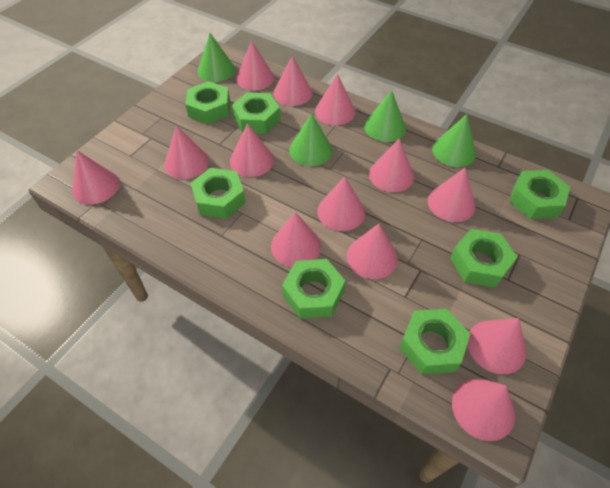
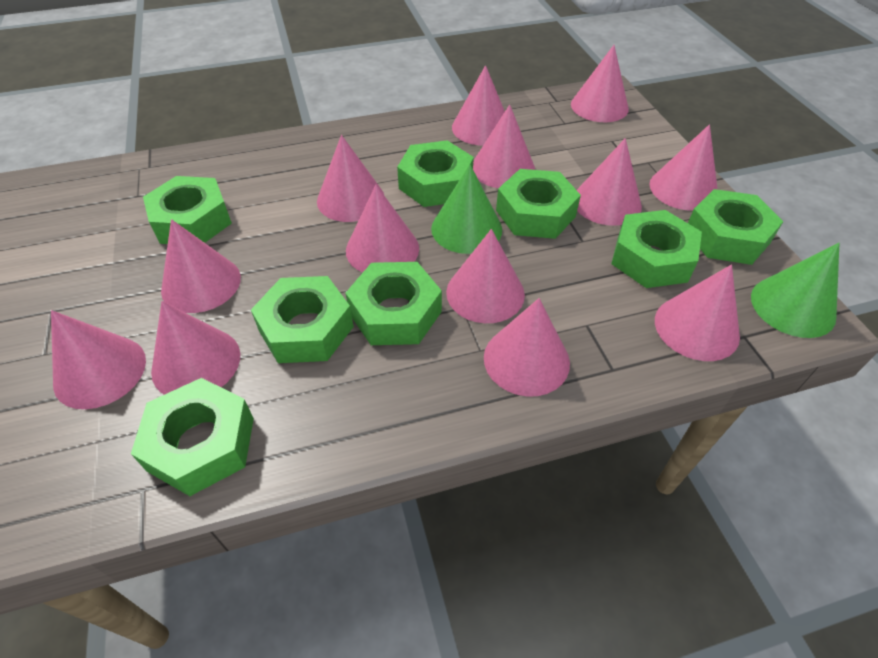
green cone: [197,33,235,82] [289,113,333,166] [364,90,406,142] [432,114,476,167] = 4 -> [431,164,502,254] [751,243,839,338] = 2
green nut: [185,81,230,124] [191,168,246,219] [232,92,280,134] [282,259,345,319] [399,309,470,374] [450,229,517,288] [509,170,570,219] = 7 -> [131,378,254,496] [143,176,232,244] [251,276,354,363] [346,262,442,345] [397,140,474,207] [496,169,581,239] [611,210,702,288] [688,189,784,265] = 8

